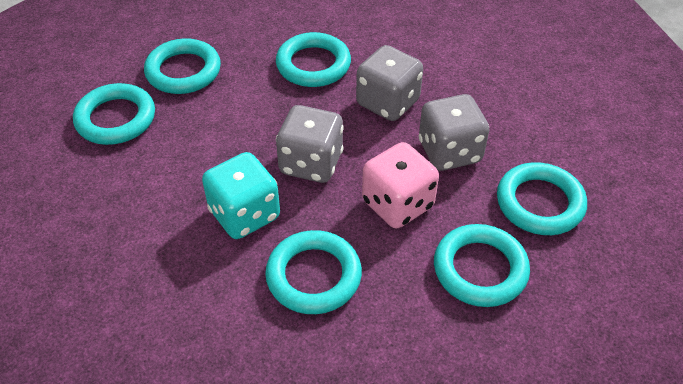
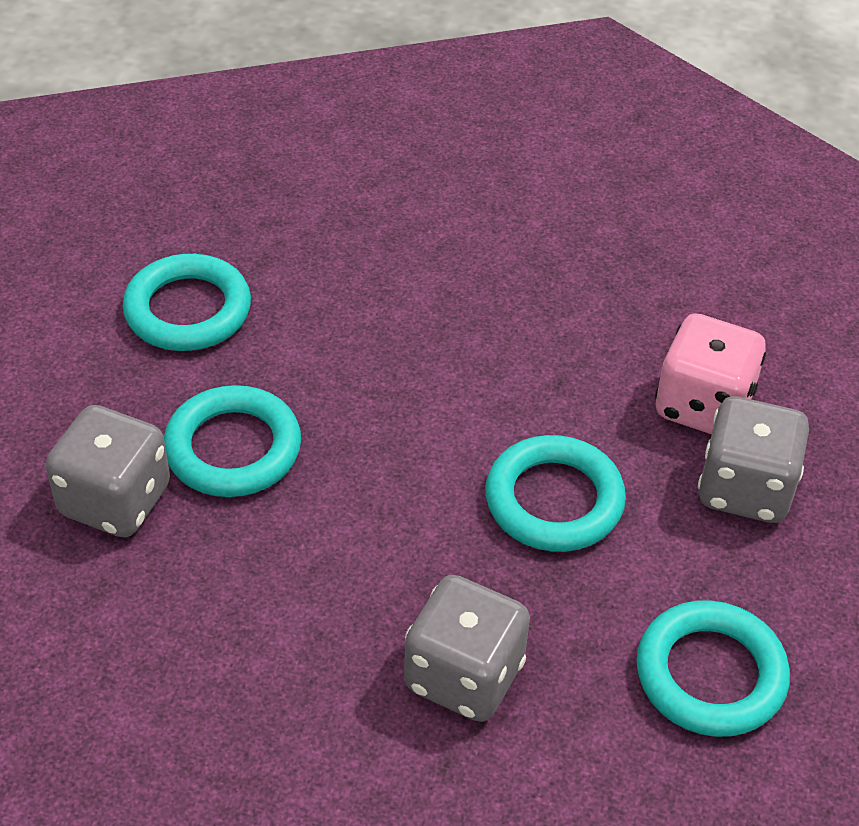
turquoise dice: [202,152,280,239] = 1 -> none = 0
turquoise ring: [73,83,155,145] [144,38,221,94] [265,230,362,314] [276,32,351,87] [434,224,530,307] [497,162,587,235] = 6 -> [122,254,251,351] [164,385,301,497] [485,435,626,552] [636,600,790,737] = 4

